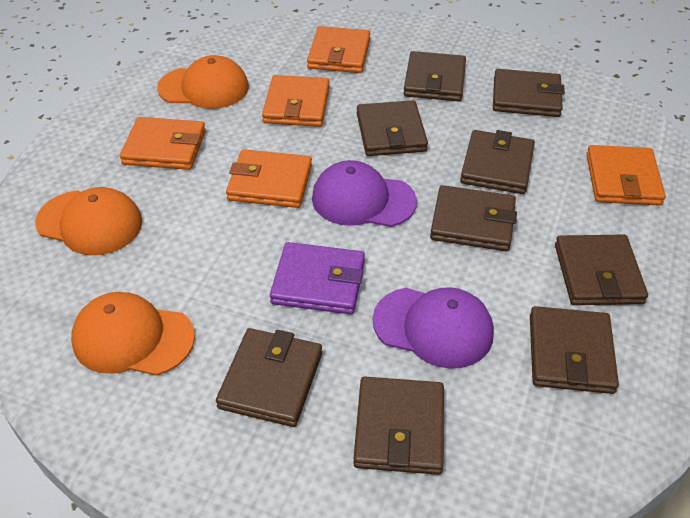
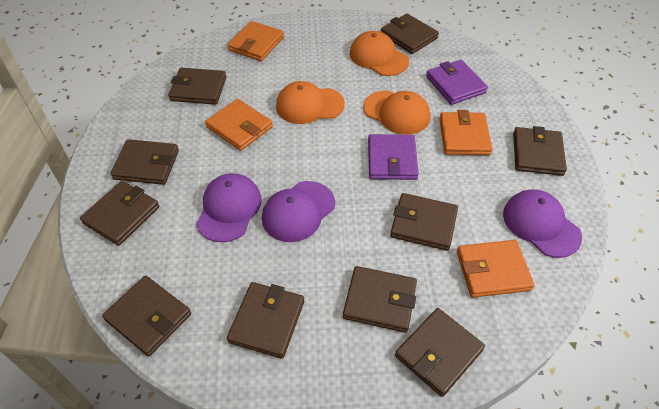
brown wallet: [216,328,322,427] [353,377,444,475] [357,100,428,156] [404,51,466,101] [430,185,517,251] [460,130,535,194] [493,69,565,117] [530,306,619,394] [555,235,648,305] = 9 -> [80,181,160,246] [102,276,191,357] [110,139,179,185] [168,68,227,105] [227,282,304,359] [343,266,417,333] [381,14,439,54] [390,193,458,251] [395,308,485,397] [513,126,567,176] = 10
orange wallet: [120,117,206,170] [226,149,312,208] [262,75,330,127] [307,26,370,73] [586,145,666,206] = 5 -> [205,99,273,151] [228,21,284,61] [439,110,493,155] [457,240,534,298] = 4
purple cap: [312,160,417,227] [373,287,494,369] = 2 -> [196,173,262,242] [262,181,335,242] [503,190,582,258] = 3
purple wallet: [270,242,365,314] = 1 -> [368,134,419,180] [426,60,488,105] = 2

